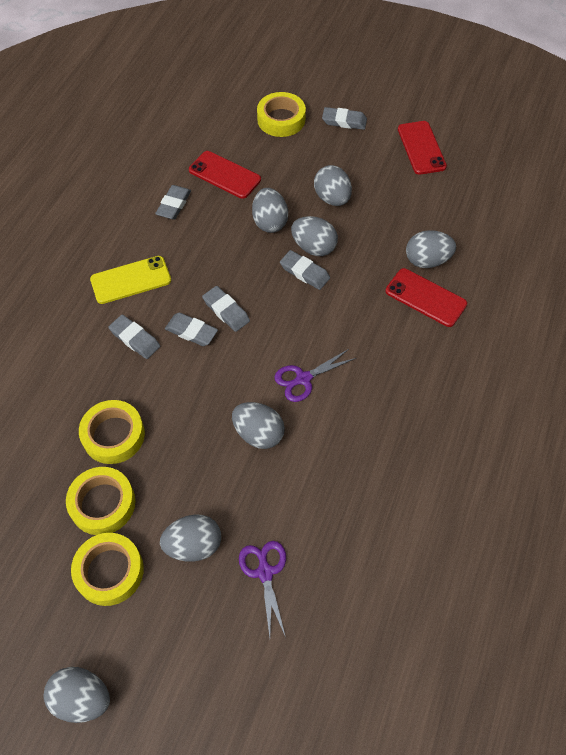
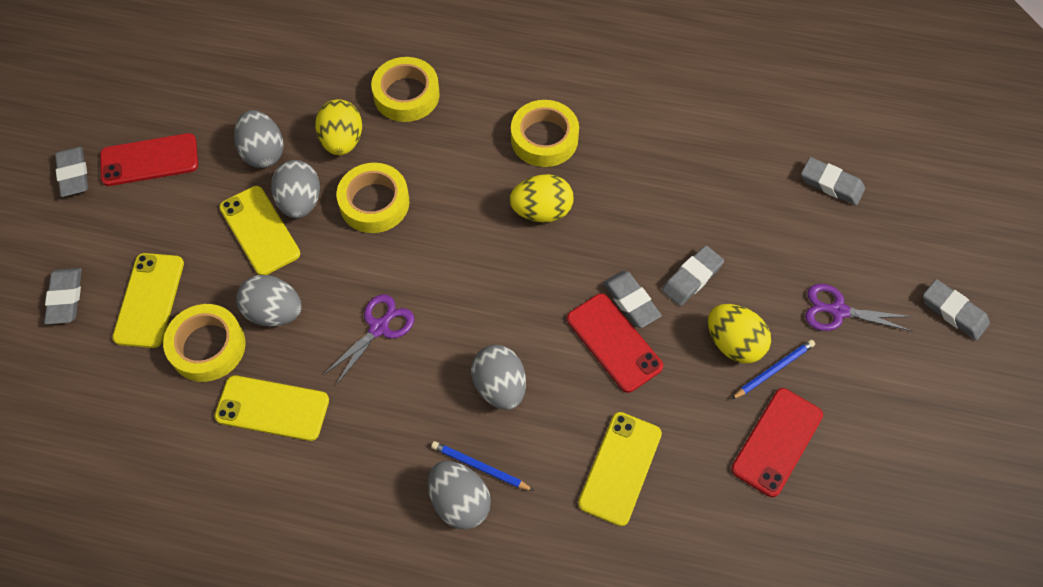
blue pencil: none = 0 -> [431,441,534,491] [732,339,815,399] = 2
grey egg: [43,667,110,723] [160,514,221,562] [232,402,285,449] [252,188,288,233] [291,216,338,256] [314,165,352,206] [406,230,456,268] = 7 -> [234,110,284,168] [236,275,302,327] [271,160,320,218] [428,461,491,530] [471,345,526,410] = 5
yellow egg: none = 0 -> [315,99,362,155] [510,174,574,222] [708,304,771,363] = 3
yellow phone: [90,256,171,304] = 1 -> [112,253,184,348] [214,375,329,441] [219,186,300,275] [578,412,662,526] = 4

